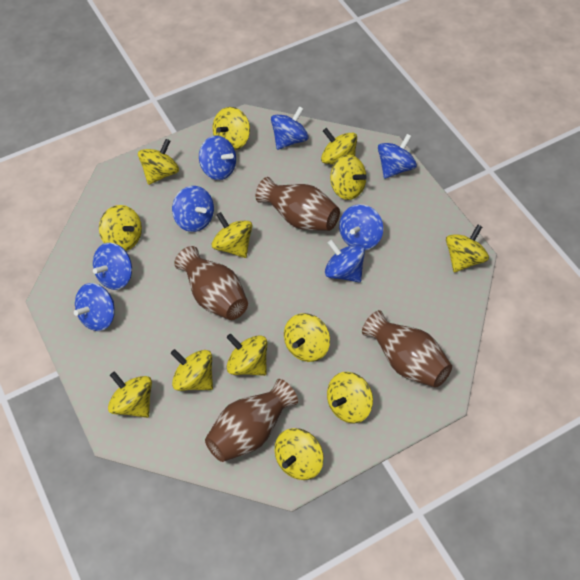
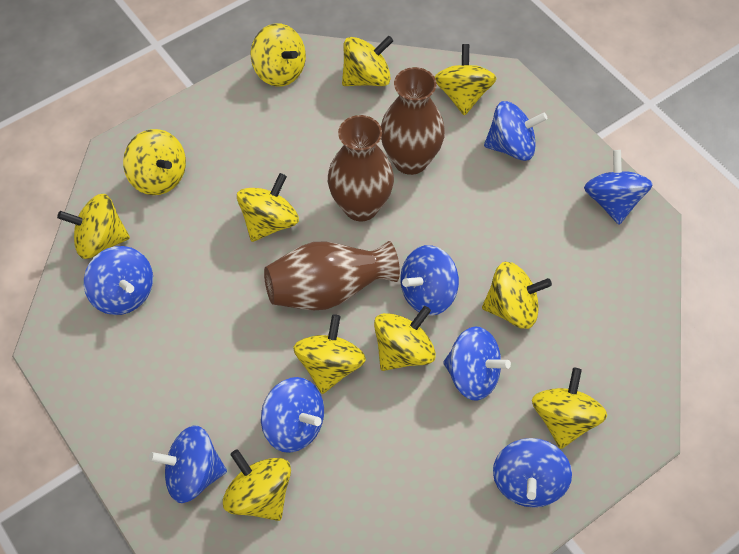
brown vase: [174,246,248,320] [205,379,298,462] [256,177,340,231] [362,310,452,388] = 4 -> [264,241,400,310] [328,115,394,221] [381,67,445,175] = 3
yellow spinning top: [99,205,142,251] [108,371,152,418] [138,139,179,185] [170,349,213,391] [212,107,250,150] [212,212,252,258] [227,334,267,376] [274,428,324,480] [284,313,330,362] [321,128,357,164] [327,372,373,423] [330,155,367,200] [446,224,489,272] = 13 -> [57,194,130,259] [123,129,186,195] [223,449,291,521] [237,173,299,242] [251,23,306,86] [293,314,366,394] [342,36,393,86] [374,306,436,371] [435,44,497,116] [482,262,552,329] [532,368,607,449] = 11

